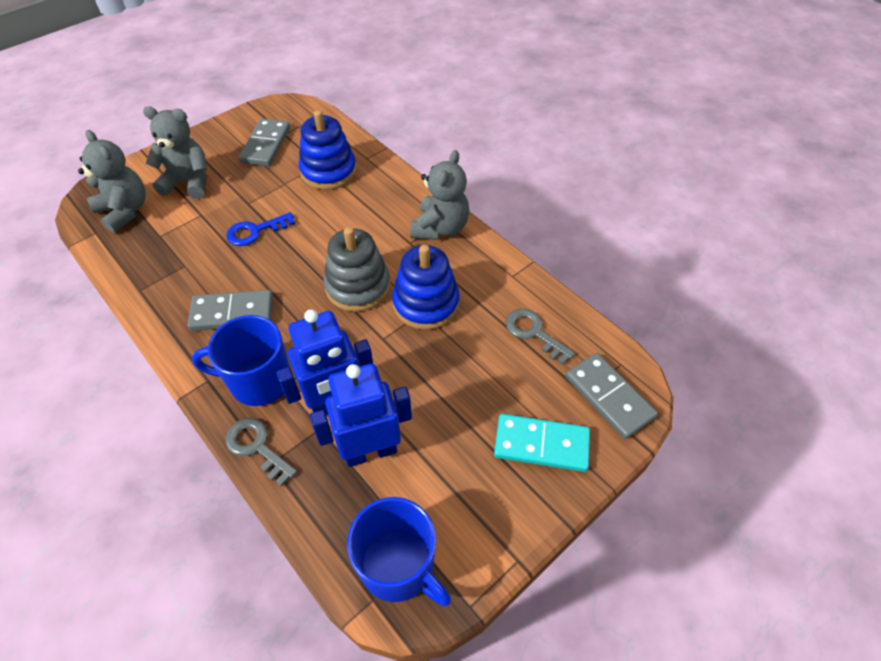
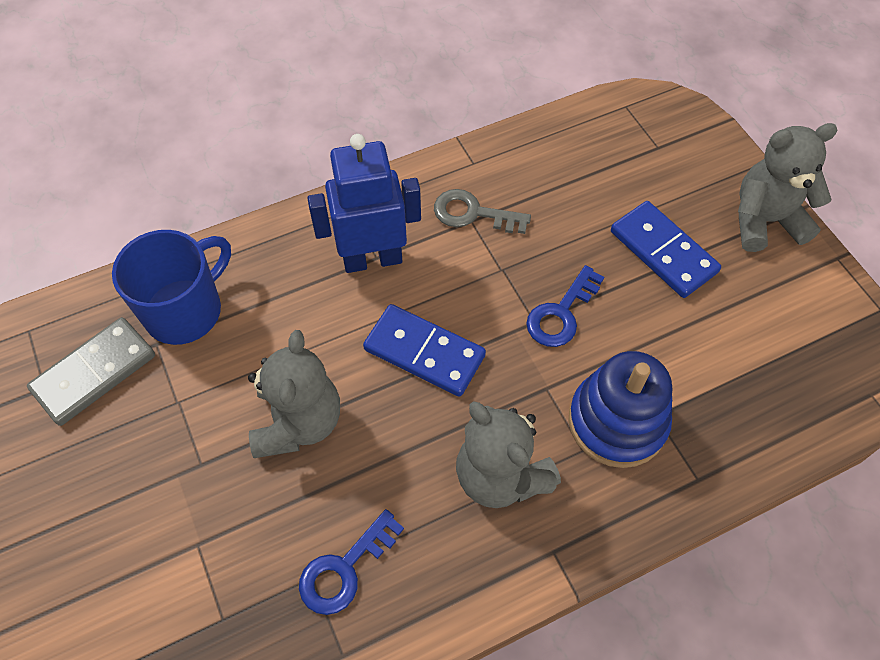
blue domino: none = 0 -> [363,304,486,397] [611,201,721,298] = 2
blue key: [226,212,295,246] = 1 -> [299,509,404,615] [526,265,604,347] = 2
blue mug: [192,315,290,406] [347,497,451,607] = 2 -> [112,230,231,345] = 1
blue robot: [276,309,373,415] [310,364,412,467] = 2 -> [307,134,421,273] = 1
blue stacking toy: [299,110,357,190] [392,245,460,330] = 2 -> [569,351,672,468] = 1
grey domino: [187,290,273,331] [239,119,290,166] [566,353,658,439] = 3 -> [27,317,155,426] = 1
grey key: [226,418,297,486] [506,309,575,365] = 2 -> [434,189,531,234] = 1
grey stacking toy: [323,227,390,312] = 1 -> none = 0
turquoise domino: [494,414,590,472] = 1 -> none = 0

